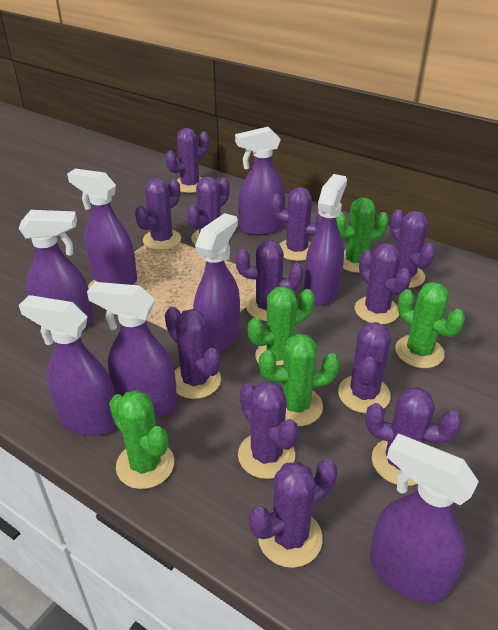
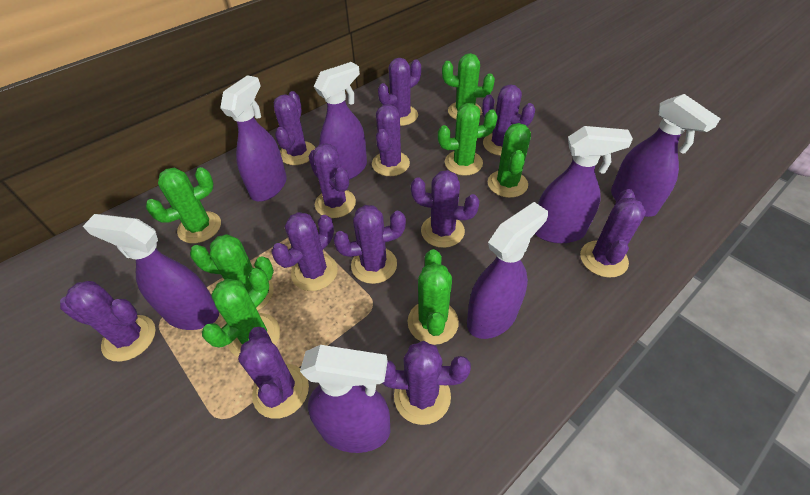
green cactus: [109,390,174,489] [248,286,315,365] [259,334,340,426] [336,198,389,273] [395,282,465,368] = 5 -> [146,167,221,243] [190,234,274,311] [202,268,280,357] [408,249,459,345] [438,103,498,176] [442,53,495,120] [488,123,531,198] = 7
purple spray bottle: [19,210,94,329] [19,295,117,436] [67,169,137,285] [87,282,177,417] [193,213,240,352] [235,127,286,235] [304,174,347,306] [370,434,479,603] = 8 -> [83,214,219,330] [220,75,287,202] [300,345,390,453] [314,62,367,180] [467,202,548,339] [535,126,633,243] [611,94,721,217] = 7

